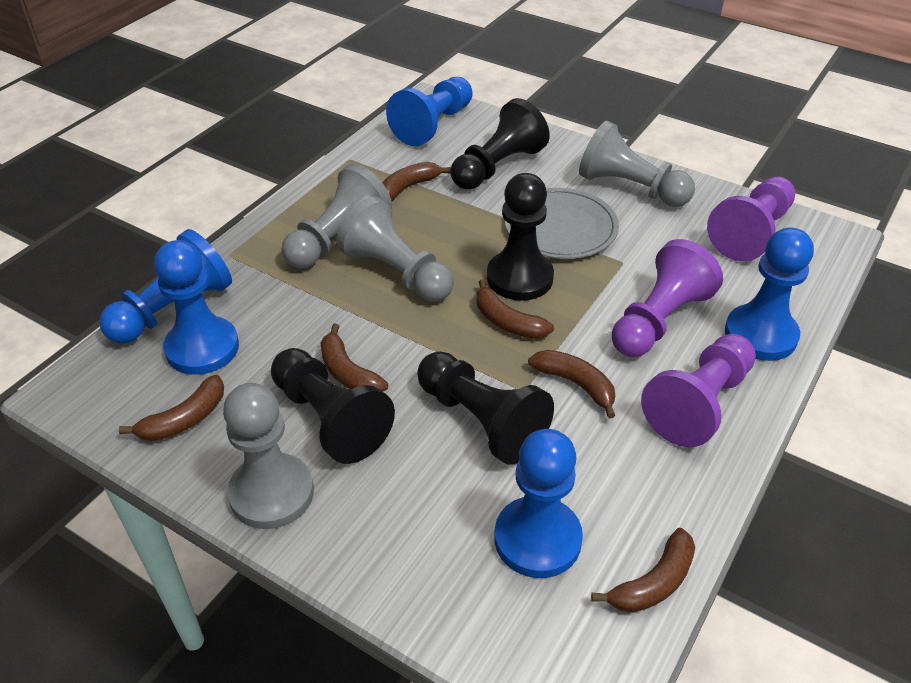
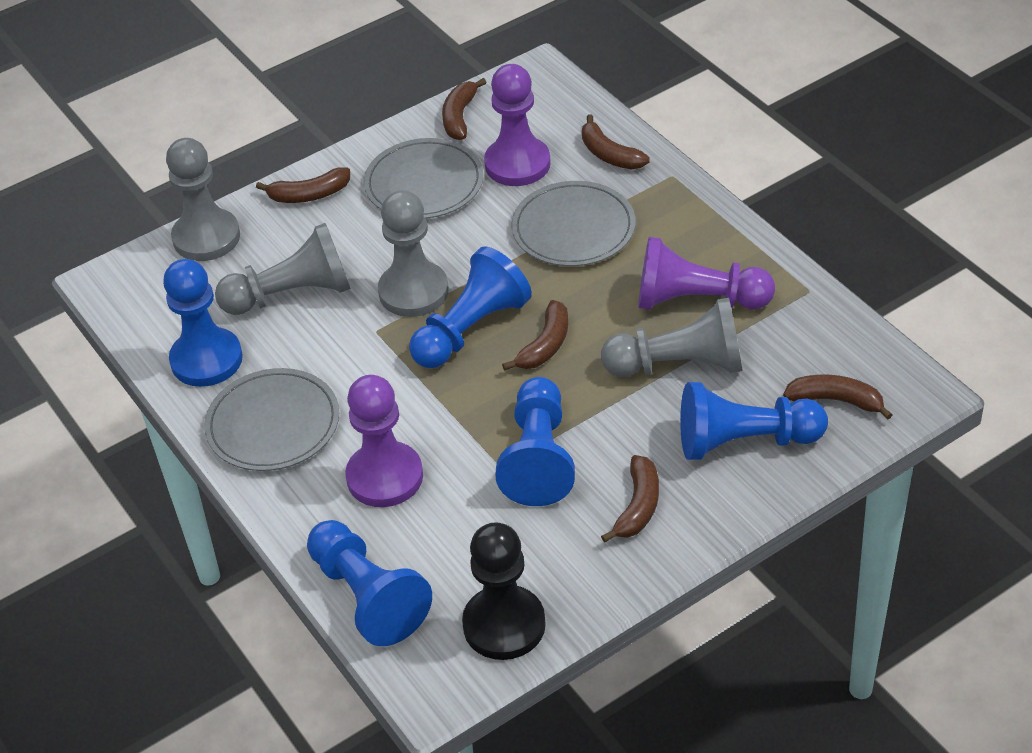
black pawn: [271,348,395,464] [417,351,554,465] [450,98,550,190] [487,173,554,301] = 4 -> [462,522,546,660] = 1
grey plate: [505,188,619,259] = 1 -> [204,368,339,471] [364,138,484,219] [511,181,636,266] = 3

